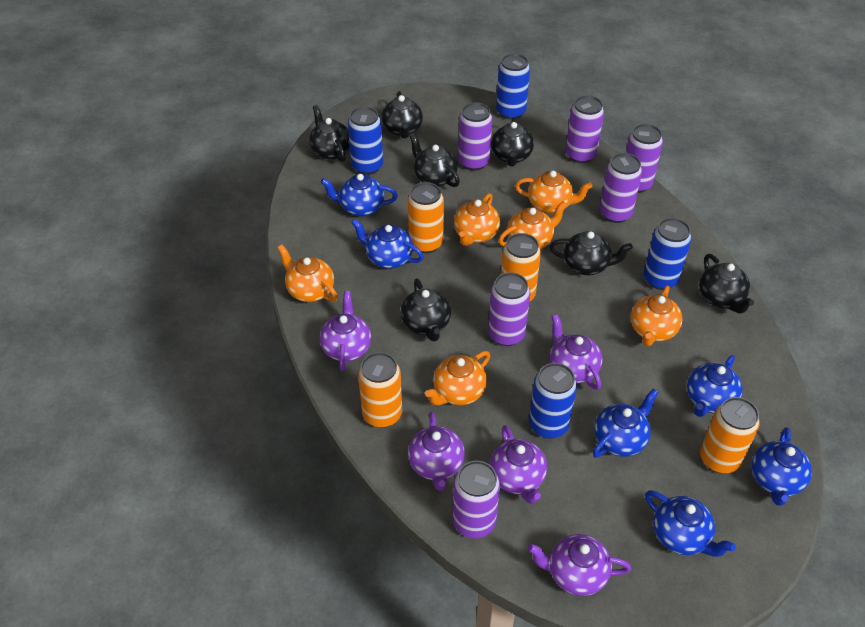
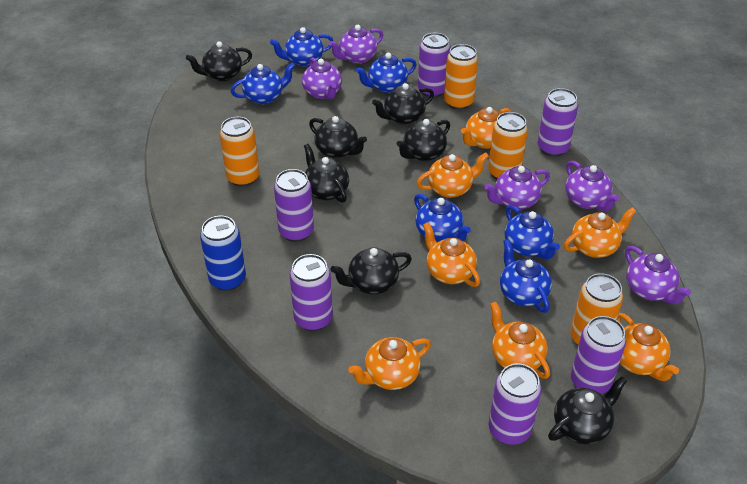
blue can: [348,107,383,175] [496,53,530,120] [529,363,577,439] [644,218,692,290] = 4 -> [200,216,246,291] = 1
orange teapot: [277,244,338,302] [425,351,490,405] [454,193,500,246] [499,201,567,249] [515,171,593,213] [631,286,683,346] = 6 -> [348,337,431,390] [417,152,489,198] [423,222,480,287] [461,107,511,149] [490,302,550,379] [564,207,637,258] [617,313,679,381] = 7

